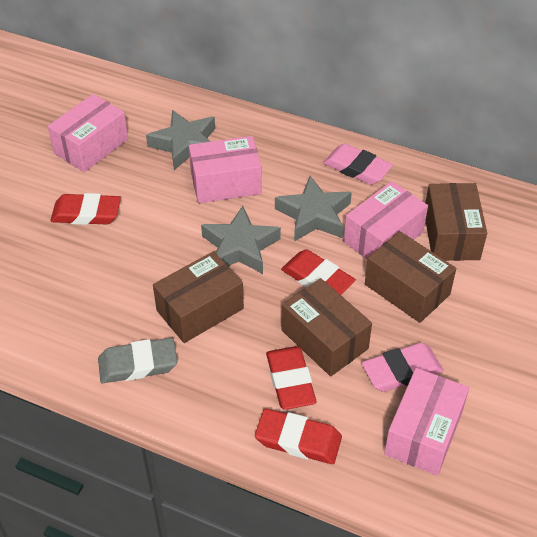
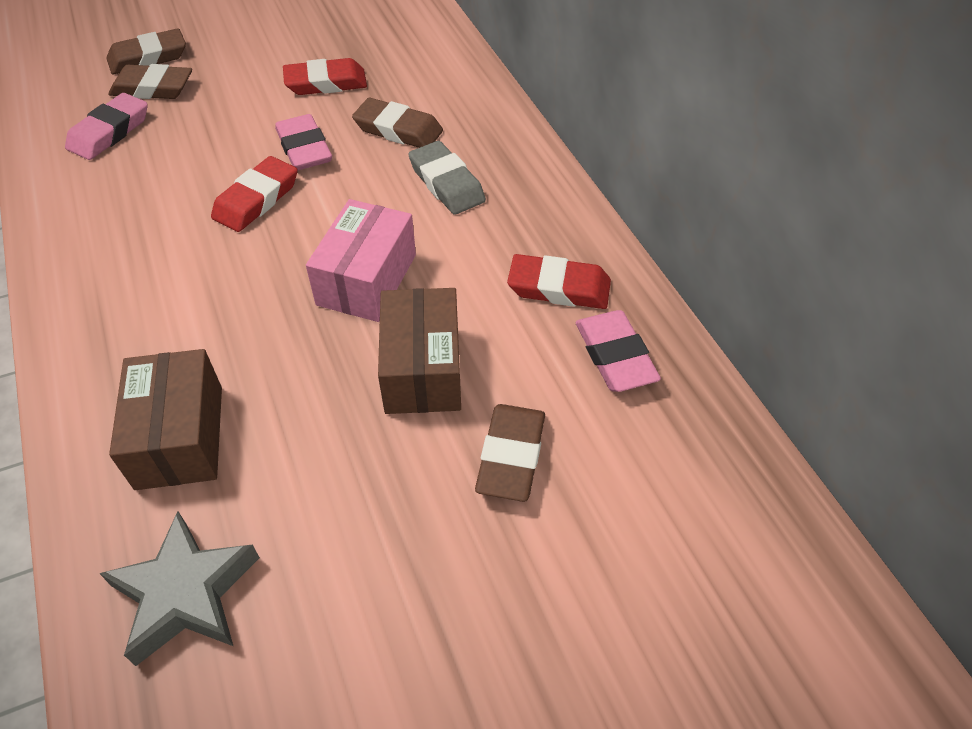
brown box: [153,251,244,343] [281,278,372,377] [365,231,456,323] [425,183,487,261] = 4 -> [109,349,222,490] [378,288,461,414] = 2
brown eraser: none = 0 -> [106,28,186,74] [108,64,192,99] [352,98,443,148] [475,404,545,502] = 4
grey star: [146,110,215,170] [201,206,281,274] [275,176,352,241] = 3 -> [99,511,260,666] = 1
pink box: [48,94,128,172] [189,136,262,203] [344,181,428,260] [384,368,469,476] = 4 -> [306,199,416,322] = 1
pink eraser: [323,143,393,185] [362,343,444,392] = 2 -> [65,93,148,160] [275,114,332,170] [575,310,661,392] = 3
red eraser: [50,193,121,225] [255,409,342,464] [266,346,316,410] [281,249,356,295] = 4 -> [211,156,298,232] [283,58,367,95] [507,254,611,309] = 3

